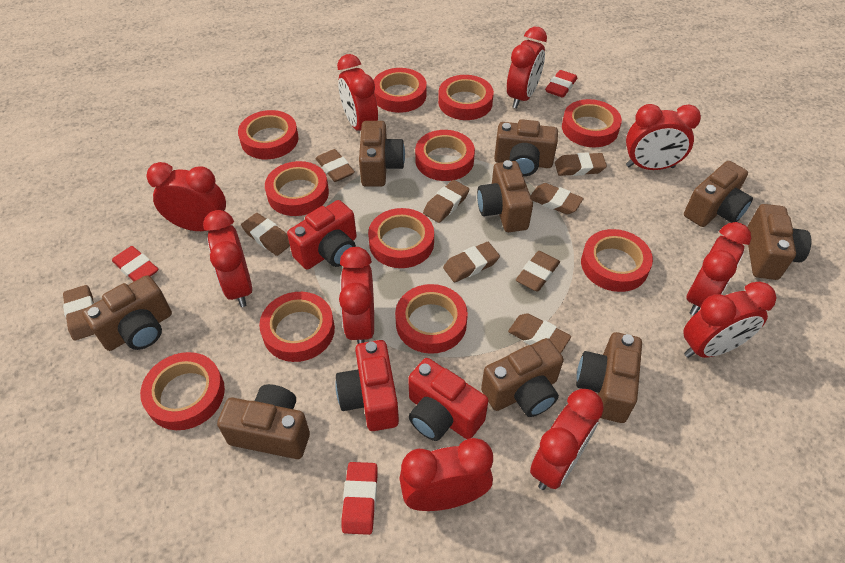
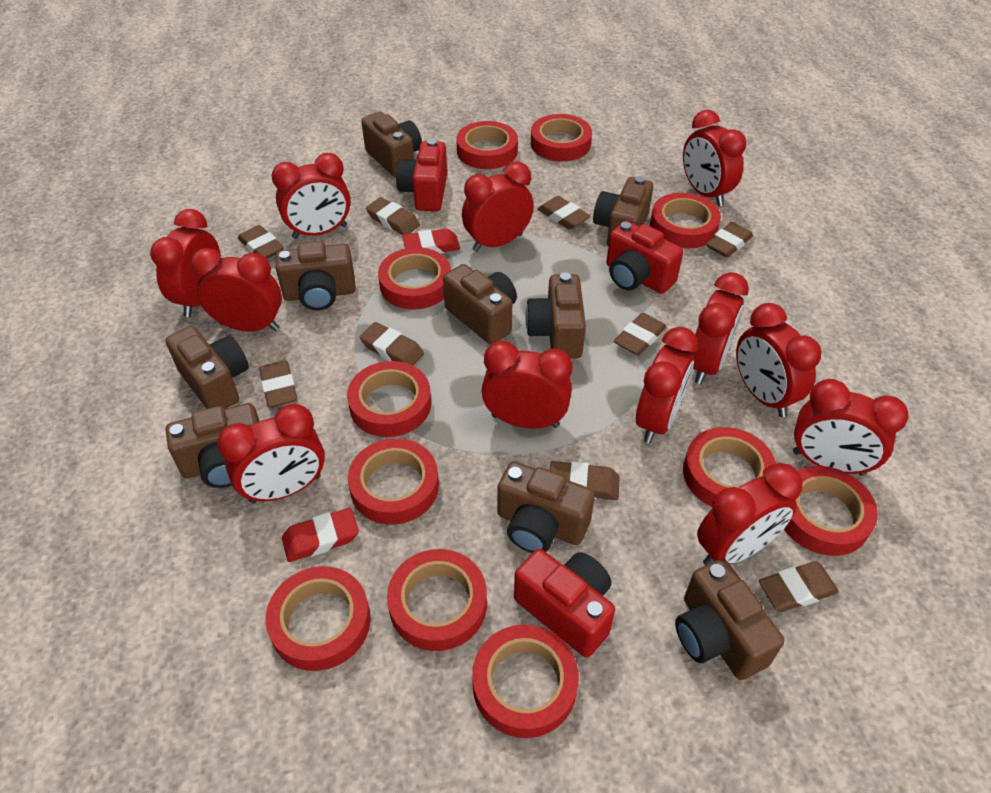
red clock: [147,162,226,231] [203,210,252,307] [337,54,378,131] [339,247,374,344] [399,438,493,511] [507,27,547,108] [530,389,604,490] [626,104,701,170] [683,281,776,358] [686,222,751,316] = 10 -> [150,209,221,317] [190,248,282,332] [217,404,325,503] [272,153,351,239] [462,162,534,252] [481,341,572,428] [636,327,698,443] [683,110,746,206] [691,272,749,384] [697,463,803,566] [736,303,822,417] [793,379,908,476] = 12
red eraser: [112,246,159,281] [342,462,378,535] [545,70,577,98] = 3 -> [282,508,359,562] [402,229,460,254] = 2

